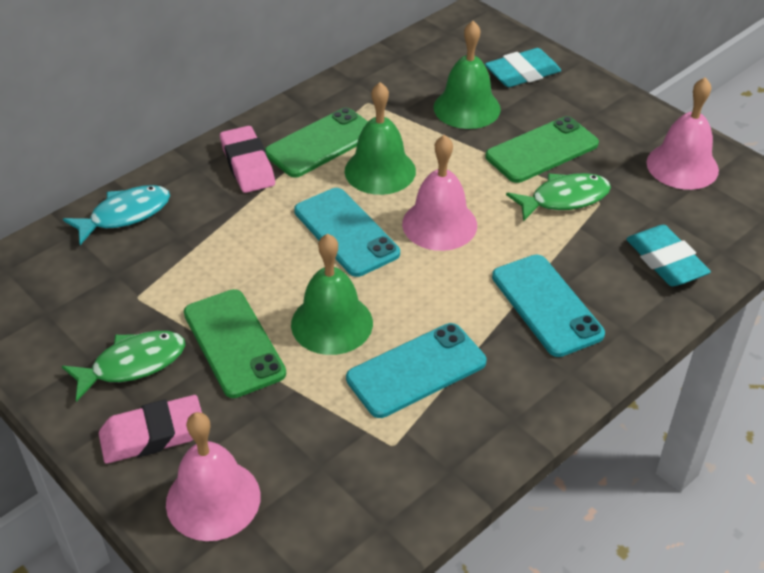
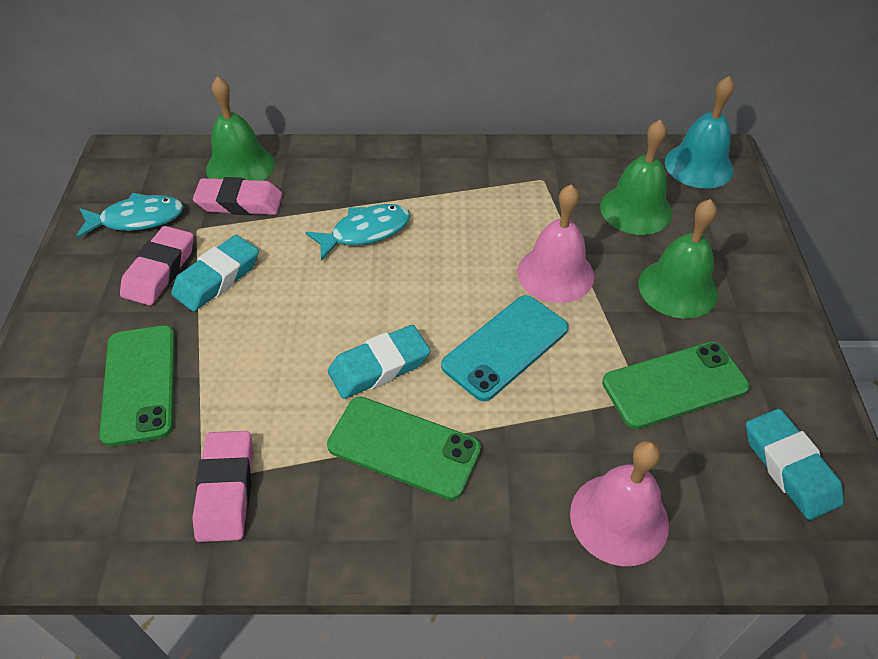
green fish: [62,331,185,402] [506,173,611,221] = 2 -> none = 0
pink bell: [166,412,261,541] [402,135,477,251] [646,77,719,190] = 3 -> [517,184,594,303] [570,441,669,566] = 2
pink eraser: [99,395,202,464] [220,126,275,193] = 2 -> [120,226,194,305] [192,431,253,542] [193,177,283,215] = 3
turquoise bell: none = 0 -> [665,76,734,188] = 1
turquoise eraser: [485,48,561,87] [626,225,711,286] = 2 -> [171,235,259,311] [328,325,430,399] [746,409,844,520] = 3
turquoise fish: [63,185,170,245] = 1 -> [76,193,184,238] [305,204,410,261] = 2
turquoise phone: [294,188,400,277] [346,323,486,418] [492,255,605,357] = 3 -> [441,295,569,401] = 1

